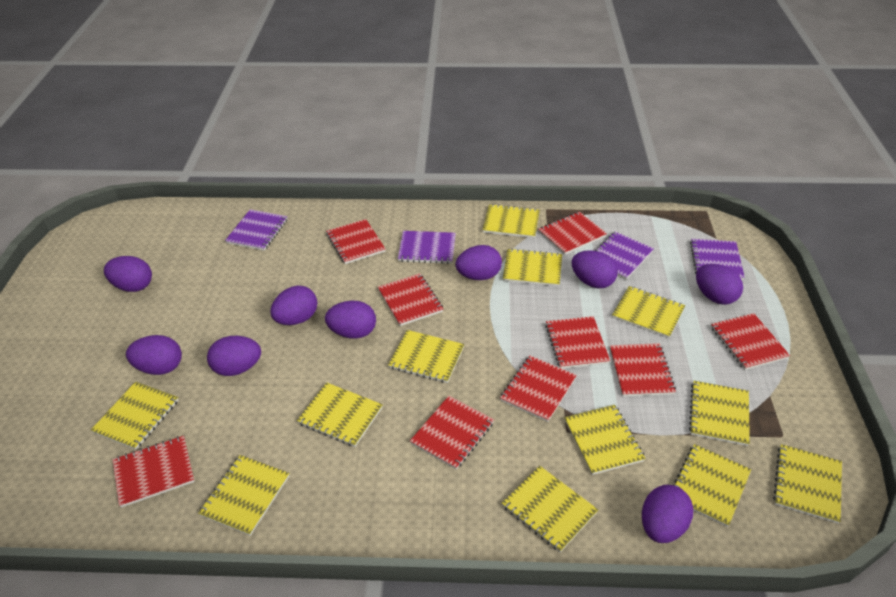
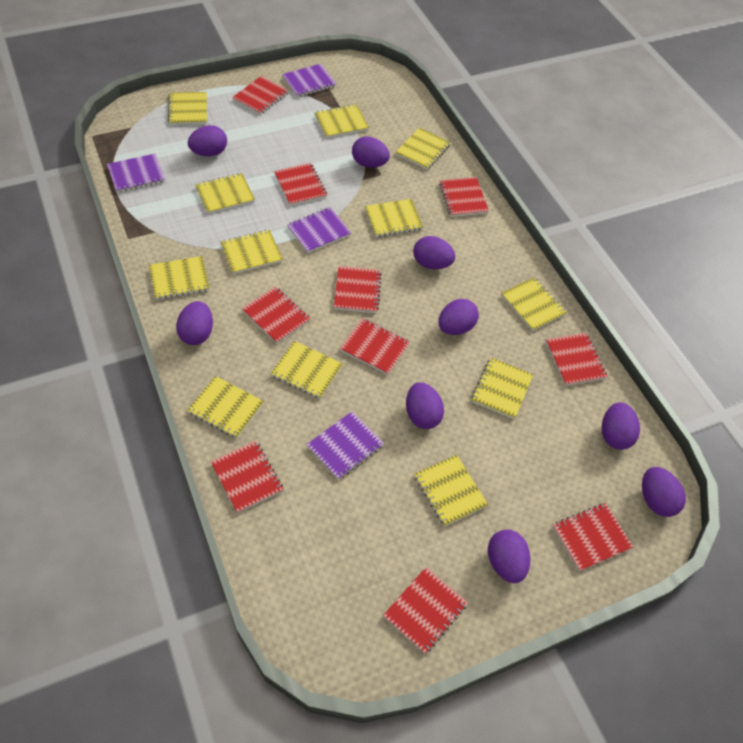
red notebook: [112,436,195,508] [326,219,386,264] [378,273,443,326] [410,396,494,469] [500,356,577,422] [538,212,607,255] [545,316,610,369] [610,343,676,396] [711,313,790,370] = 9 -> [210,441,284,513] [232,76,289,115] [241,286,311,344] [274,163,327,206] [334,266,382,313] [340,318,410,375] [383,567,468,654] [439,177,489,217] [546,332,608,386] [553,503,633,571] = 10

